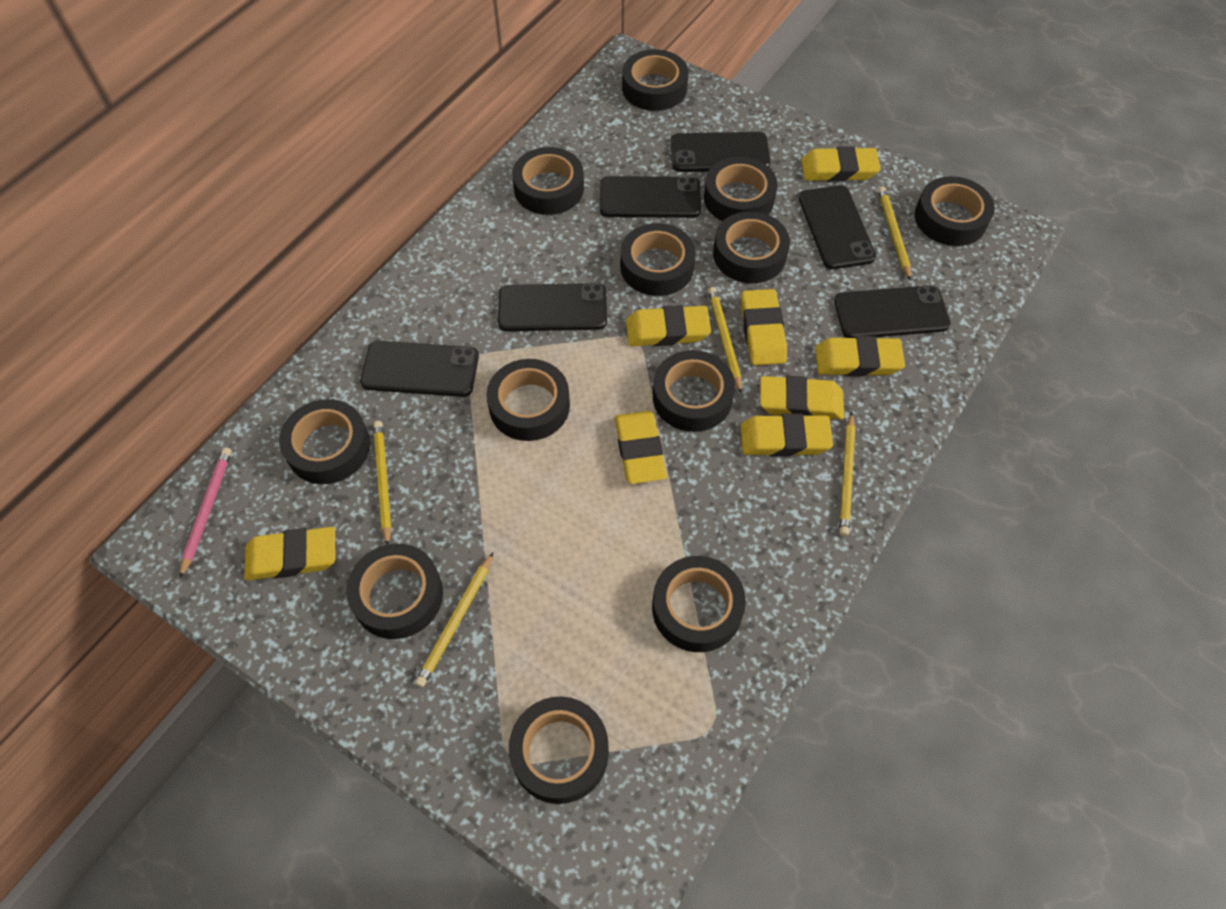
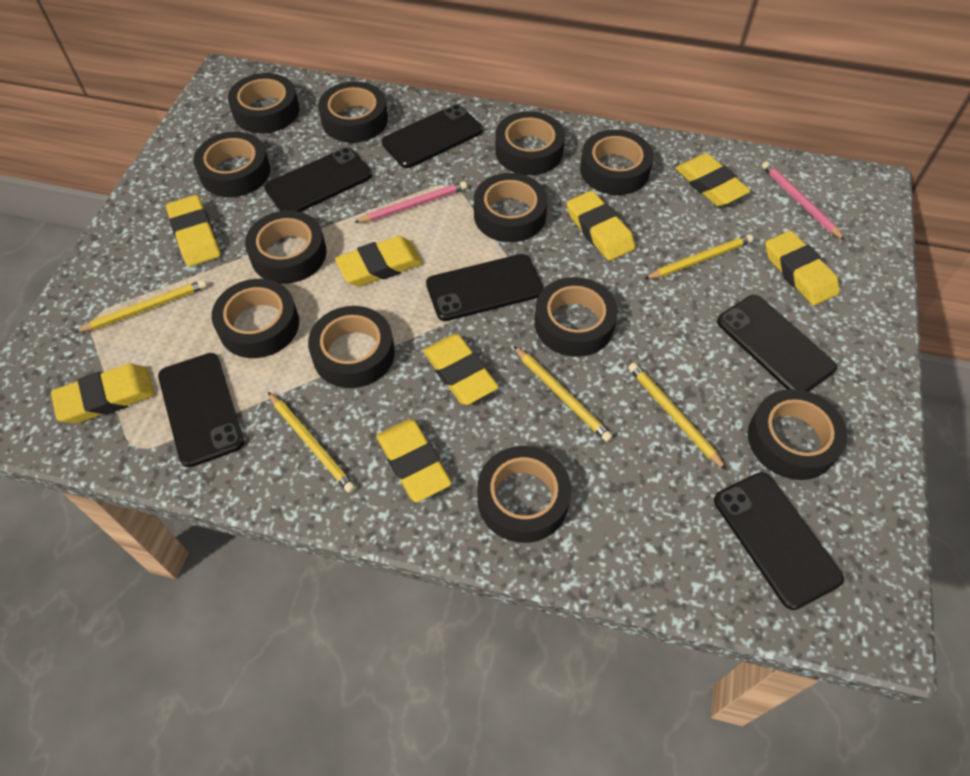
pink pencil: [180,447,232,578] = 1 -> [354,181,467,223] [762,161,845,241] = 2

